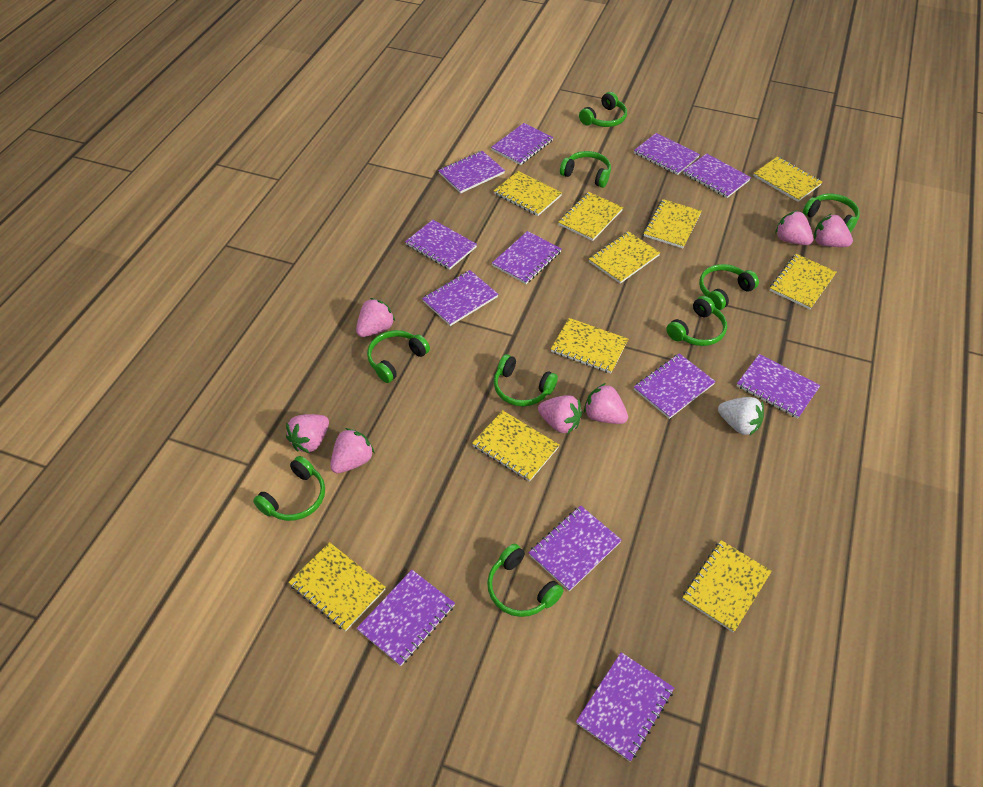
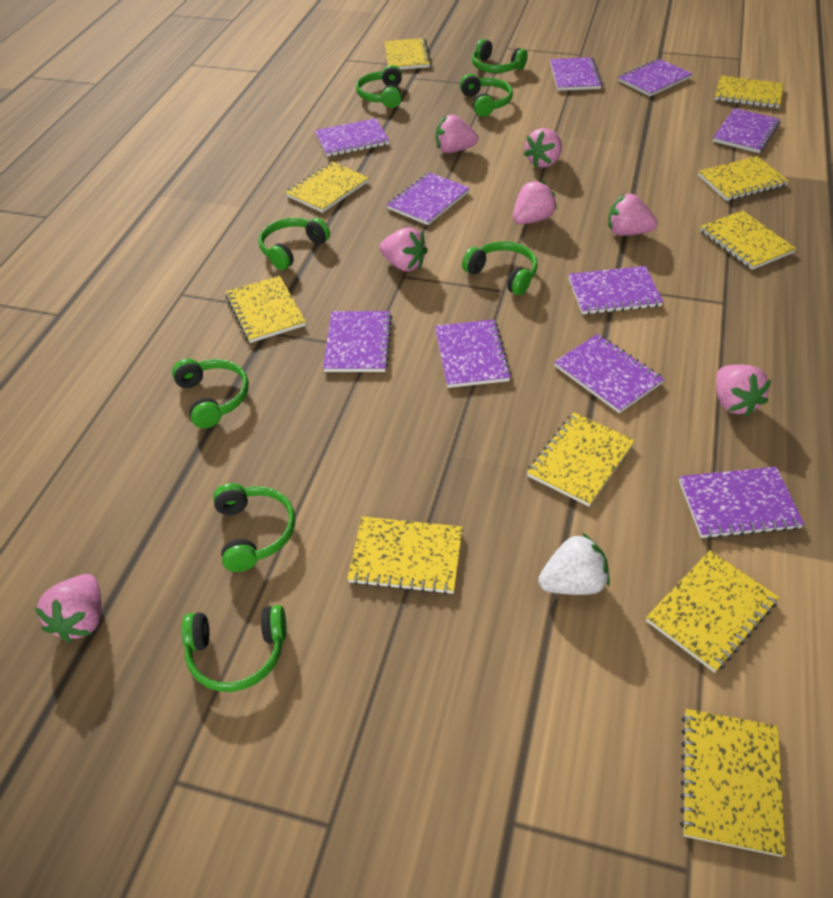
green headphones: [253,456,325,521] [367,330,430,383] [487,544,564,617] [494,354,558,406] [560,151,611,188] [579,92,627,127] [666,296,727,346] [699,264,759,310] [803,193,860,233] = 9 -> [172,359,249,429] [181,605,287,692] [213,483,295,572] [259,218,330,270] [356,65,402,108] [460,74,513,117] [462,241,538,295] [472,39,528,73] = 8
purple notebook: [357,570,455,666] [405,220,477,270] [422,270,498,326] [438,151,505,193] [491,123,553,165] [492,231,561,284] [528,505,622,591] [576,652,674,762] [634,133,700,175] [634,353,716,419] [683,153,751,198] [737,354,821,419] = 12 -> [315,118,389,157] [323,311,392,372] [387,172,470,225] [435,319,511,388] [550,57,603,91] [554,334,664,413] [568,266,663,315] [618,59,692,97] [679,467,804,539] [713,108,780,153] = 10

